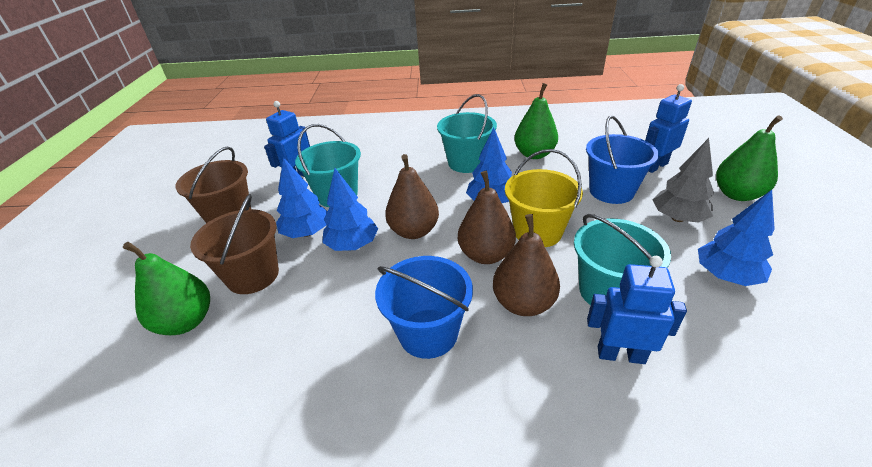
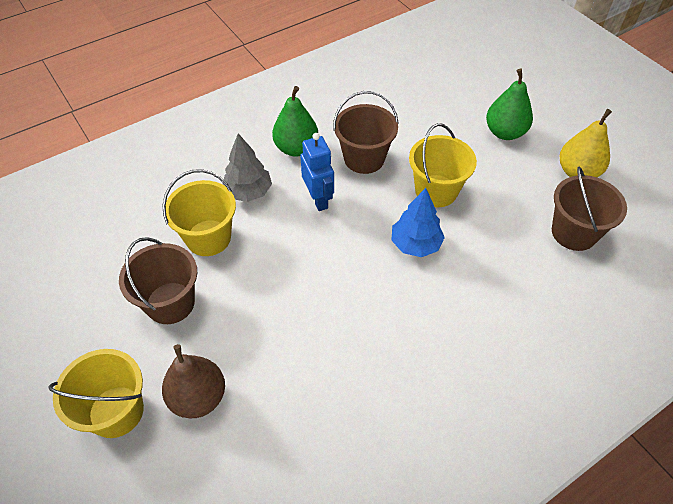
blue bucket: [375,256,473,359] [586,116,659,204] = 2 -> none = 0
blue robot: [264,101,310,176] [587,256,687,364] [645,84,692,173] = 3 -> [300,133,334,211] = 1
blue tree: [276,157,327,238] [322,168,378,251] [466,127,512,203] [698,190,775,286] = 4 -> [391,188,445,257] = 1
brown bucket: [175,147,251,223] [190,194,279,294] = 2 -> [119,237,197,324] [333,91,399,174] [552,167,627,251] = 3
brown pear: [385,154,439,239] [458,171,516,264] [493,214,560,316] = 3 -> [162,344,225,418] = 1
green pear: [123,242,210,335] [514,83,558,159] [716,115,783,201] = 3 -> [272,86,318,157] [486,69,533,140] = 2
turquoise bucket: [295,124,361,207] [437,94,497,173] [574,214,671,305] = 3 -> none = 0
yellow bucket: [505,149,583,247] = 1 -> [48,349,144,438] [162,169,236,256] [409,123,477,207] = 3
yellow pear: none = 0 -> [560,109,612,177] = 1

